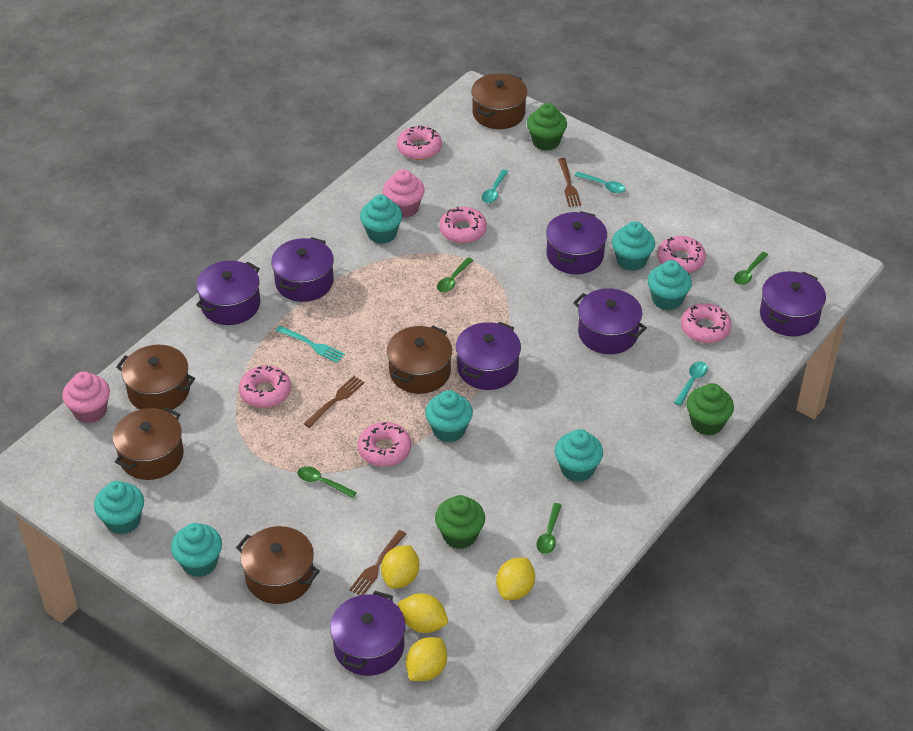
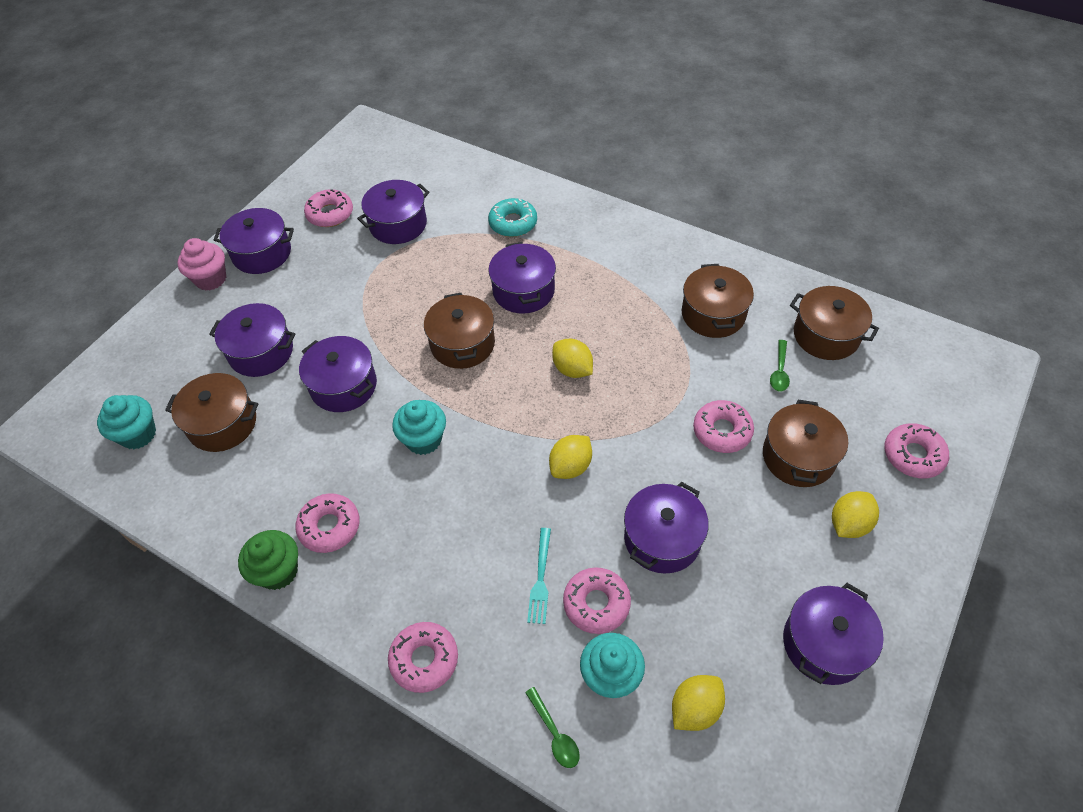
brown fork: [304,376,365,428] [349,530,406,595] [558,158,581,207] = 3 -> none = 0
green cupcake: [435,495,485,549] [527,103,567,151] [686,383,734,436] = 3 -> [238,530,298,590] = 1
green spoon: [297,466,357,498] [437,257,473,292] [536,503,562,554] [734,252,768,285] = 4 -> [525,687,580,768] [770,340,790,391] = 2
pink cupcake: [62,371,110,423] [383,169,425,218] = 2 -> [177,238,226,290] = 1
turquoise cupcake: [94,481,144,535] [171,523,222,577] [360,195,403,244] [425,390,473,442] [555,429,603,482] [612,221,655,271] [647,260,692,311] = 7 -> [97,395,156,449] [392,400,446,455] [580,633,645,698] = 3
turquoise donut: none = 0 -> [488,198,537,237] = 1
turquoise spoon: [482,170,508,203] [574,172,625,193] [674,361,708,406] = 3 -> none = 0

